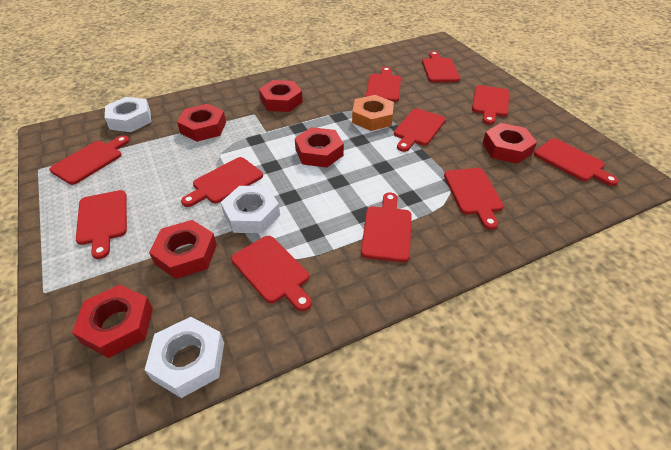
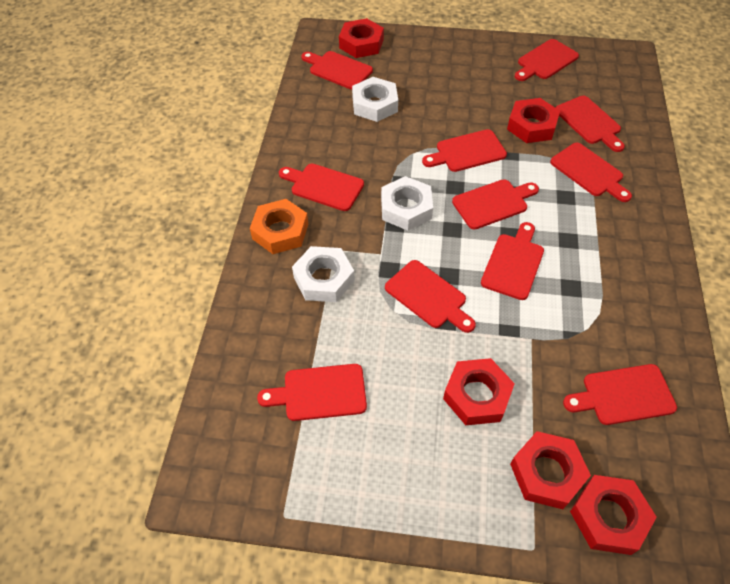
red nut: [72,285,153,358] [149,220,217,279] [177,104,226,142] [259,80,303,112] [295,127,344,168] [482,123,537,164] = 6 -> [339,18,384,58] [443,358,515,425] [507,98,560,143] [510,431,591,509] [570,475,657,555] = 5

